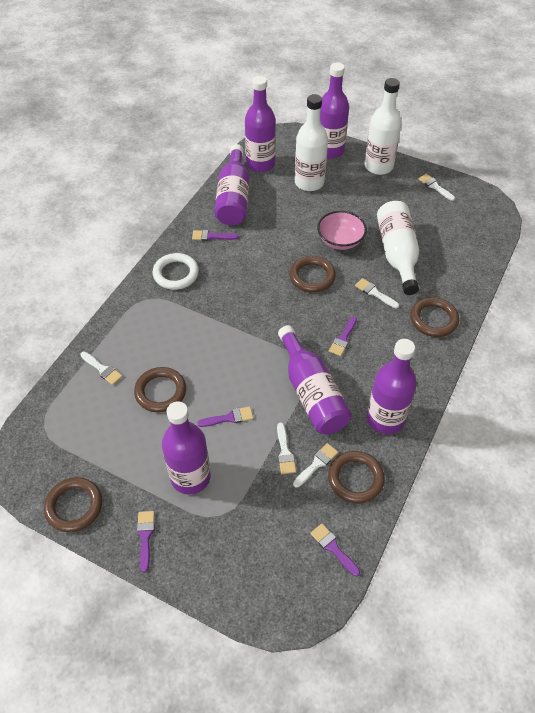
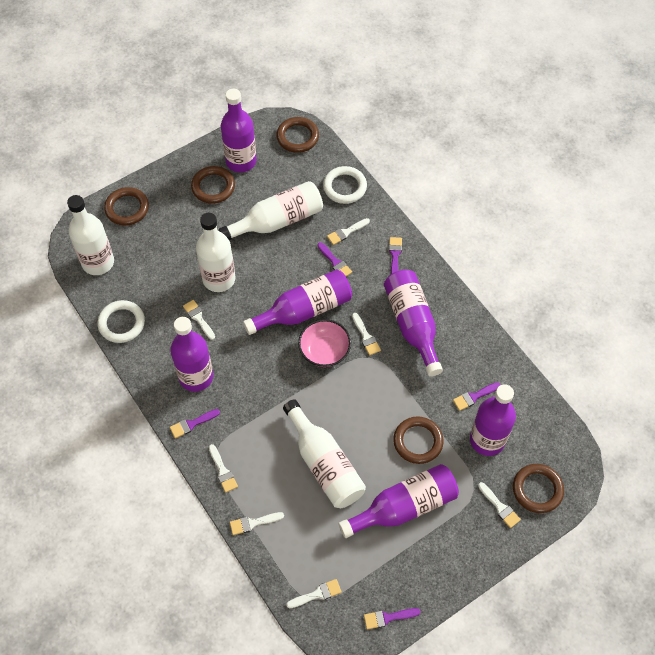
white bottle: [295,94,328,191] [364,78,402,175] [377,201,419,295] = 3 -> [67,195,114,275] [196,213,236,292] [219,181,323,240] [283,399,366,508] = 4
white brush: [80,351,123,385] [277,423,296,474] [293,443,338,488] [355,278,399,308] [418,174,455,201] = 5 -> [183,300,215,340] [209,444,238,493] [230,512,284,535] [286,579,342,608] [327,218,370,245] [352,313,381,355] [478,482,521,528] = 7
white ring: [153,253,199,290] = 1 -> [97,300,145,343] [323,166,367,204] = 2

